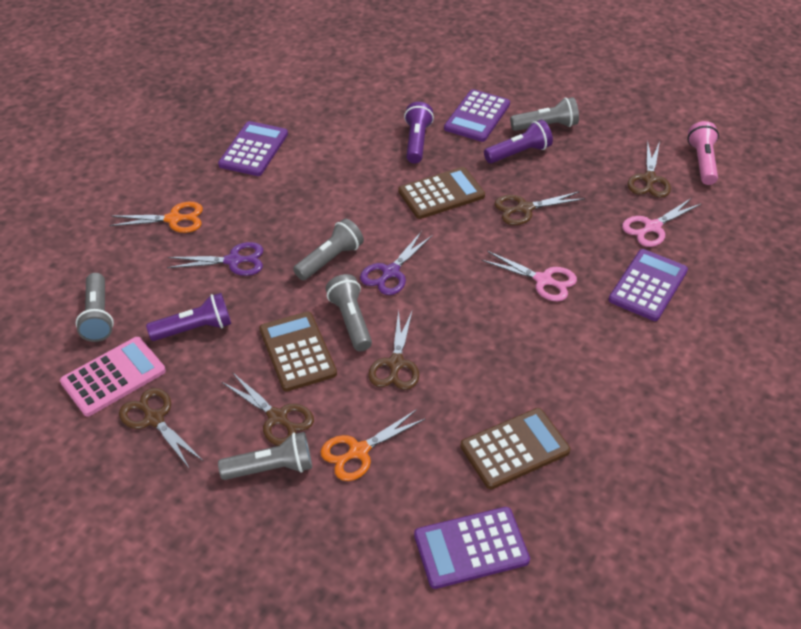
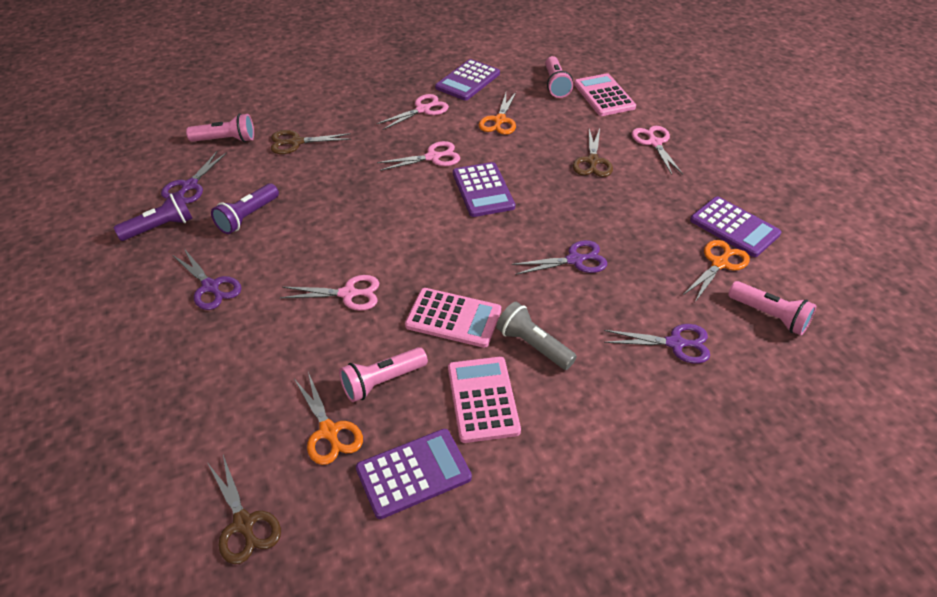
brown calculator: [259,311,337,392] [398,167,485,219] [460,408,570,489] = 3 -> none = 0
brown scissors: [119,388,203,469] [222,372,314,446] [368,310,419,390] [495,191,585,225] [628,141,671,198] = 5 -> [207,455,281,564] [271,130,351,154] [573,129,613,177] = 3
grey flashlight: [76,273,114,342] [218,432,312,480] [293,219,364,280] [326,274,372,351] [510,97,579,131] = 5 -> [496,302,577,370] = 1
orange scissors: [109,202,203,233] [320,409,425,481] = 2 -> [294,372,363,465] [479,92,516,135] [683,240,750,302] = 3
pink calculator: [60,337,166,417] = 1 -> [405,288,501,348] [448,357,521,443] [574,73,636,116] = 3
pink flashlight: [687,121,719,185] = 1 -> [186,113,254,142] [339,347,428,402] [545,56,573,98] [728,281,816,336] = 4
pink scissors: [481,251,577,301] [622,198,701,247] = 2 -> [280,275,379,311] [376,94,449,130] [377,141,460,171] [632,126,683,175] = 4
purple flashlight: [146,293,231,341] [404,102,434,163] [484,120,553,164] = 3 -> [113,192,193,241] [211,183,279,234] = 2
purple scissors: [167,242,263,276] [360,231,433,295] = 2 -> [161,151,227,204] [172,249,241,310] [512,240,607,275] [604,324,710,364] = 4

